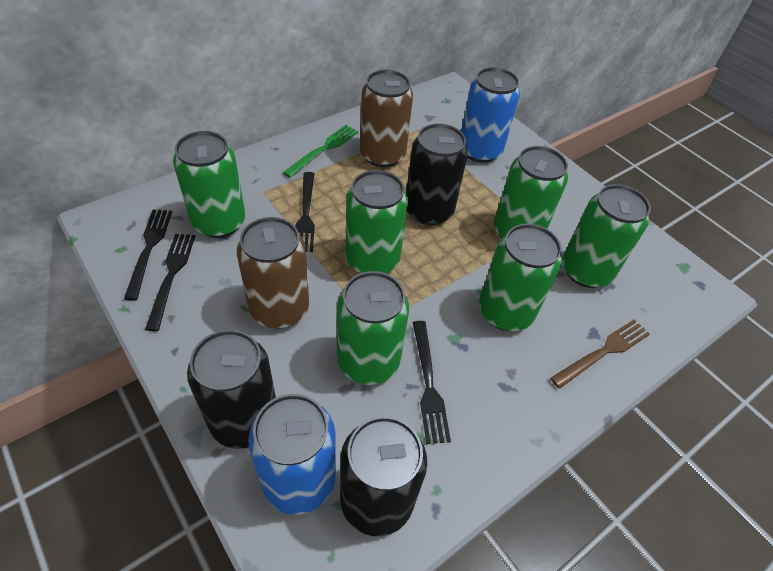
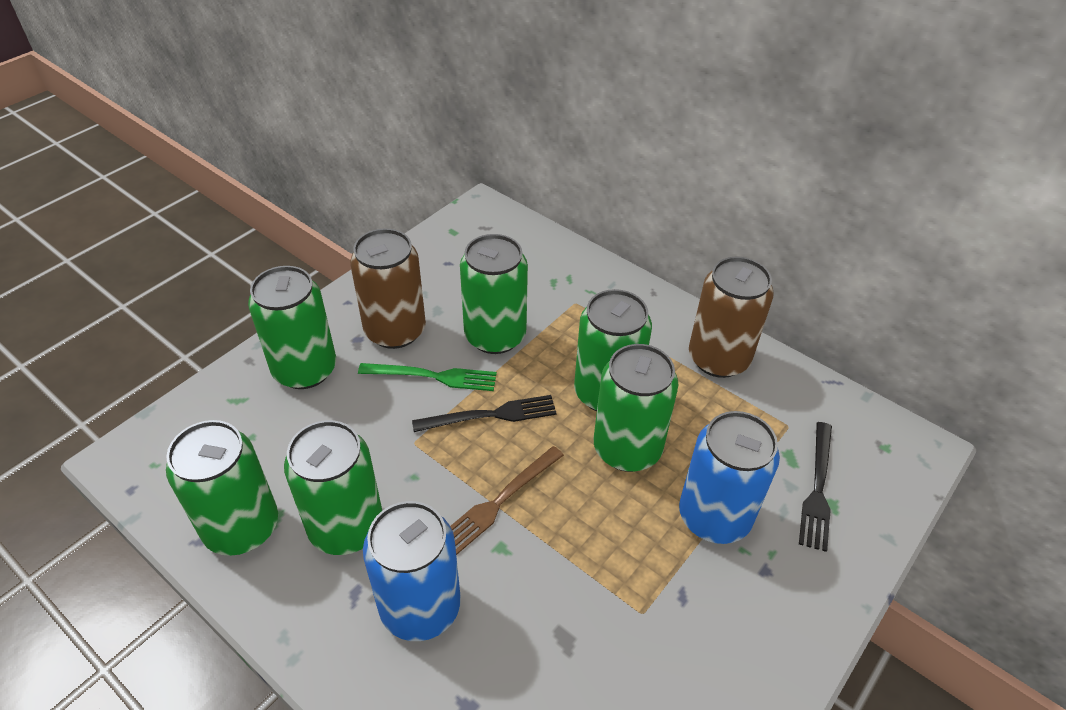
black can: [187,330,276,449] [340,416,427,536] [406,123,468,225] = 3 -> none = 0
black fork: [124,210,172,301] [145,234,195,331] [295,172,315,252] [413,321,451,444] = 4 -> [412,395,557,432] [799,422,832,552] = 2

